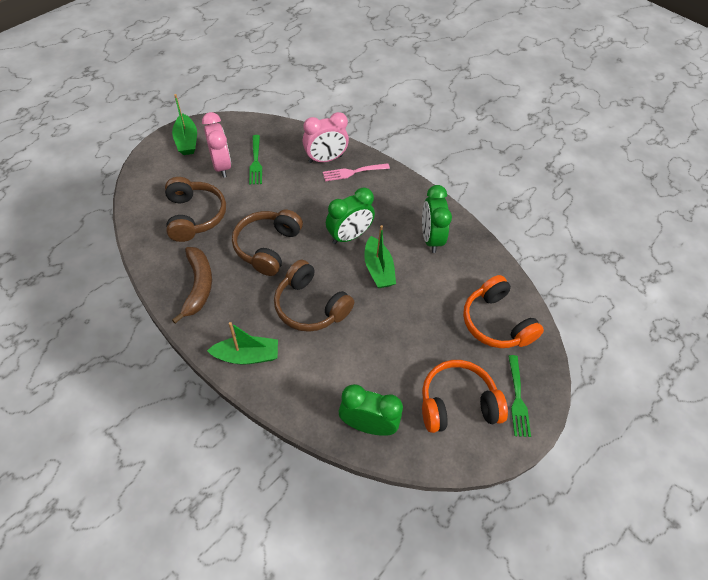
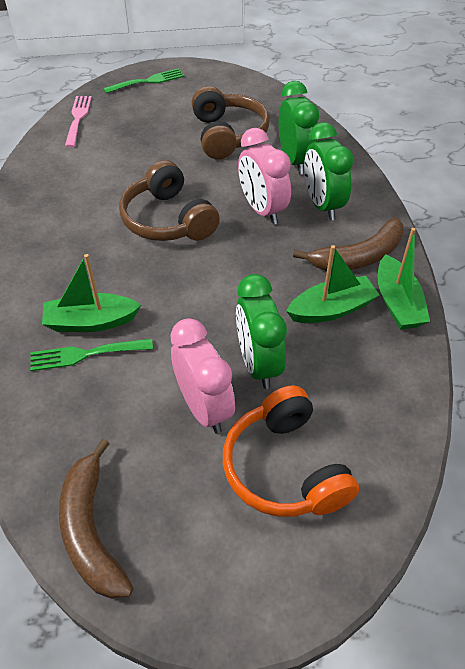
brown banana: [172,247,212,324] = 1 -> [59,439,133,599] [293,217,404,271] = 2
brown headphones: [165,177,226,242] [232,210,303,276] [274,260,354,332] = 3 -> [119,160,220,241] [192,86,270,159] = 2
orange headphones: [422,360,508,433] [463,275,544,348] = 2 -> [223,385,359,517] = 1

